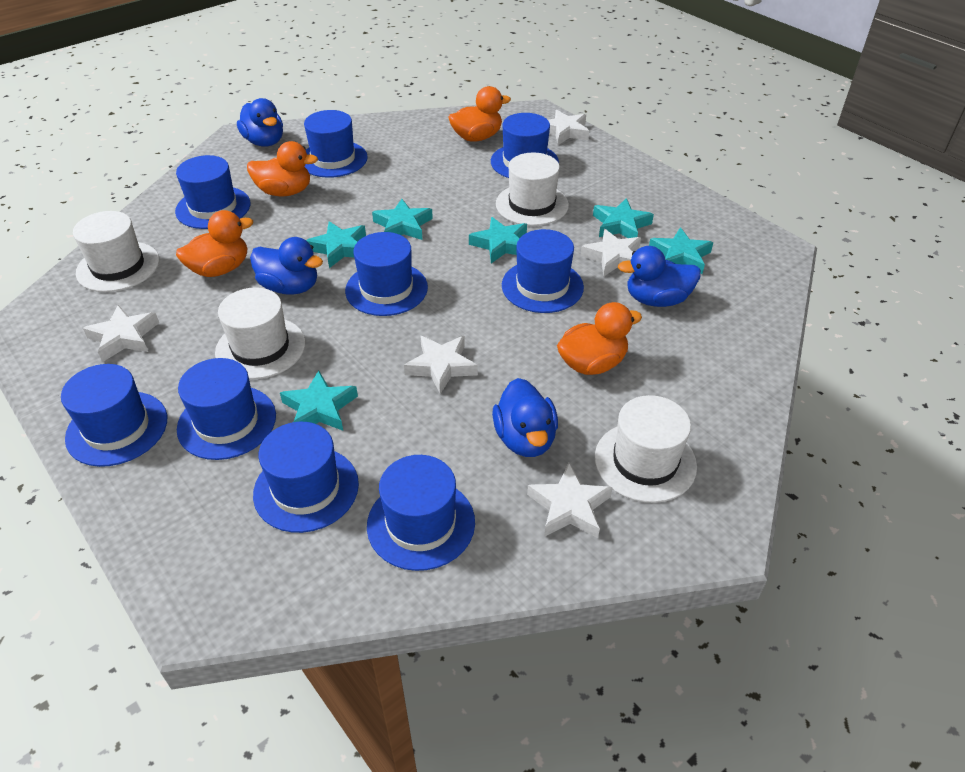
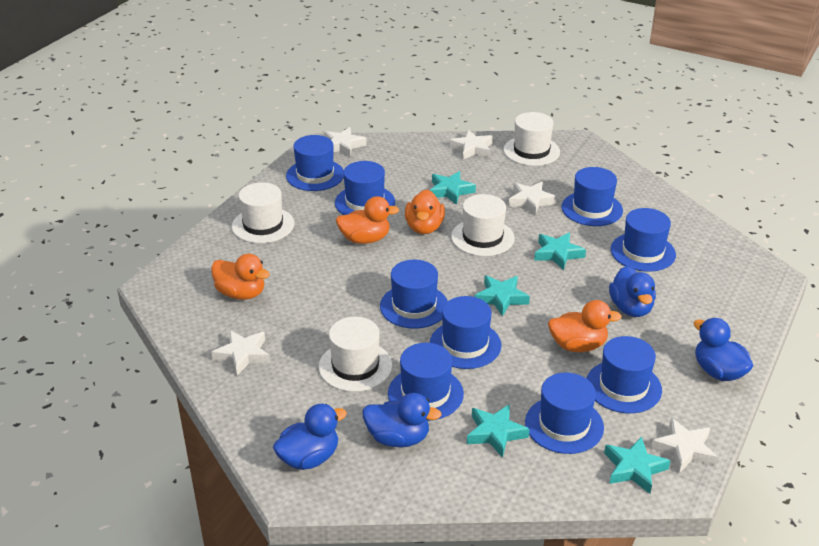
turquoise star: [280,371,358,431] [306,221,366,268] [372,199,433,240] [469,217,527,263] [593,198,654,238] [649,227,714,274] = 6 -> [429,171,476,205] [467,404,530,458] [475,275,530,316] [534,233,586,271] [604,436,670,494] = 5

